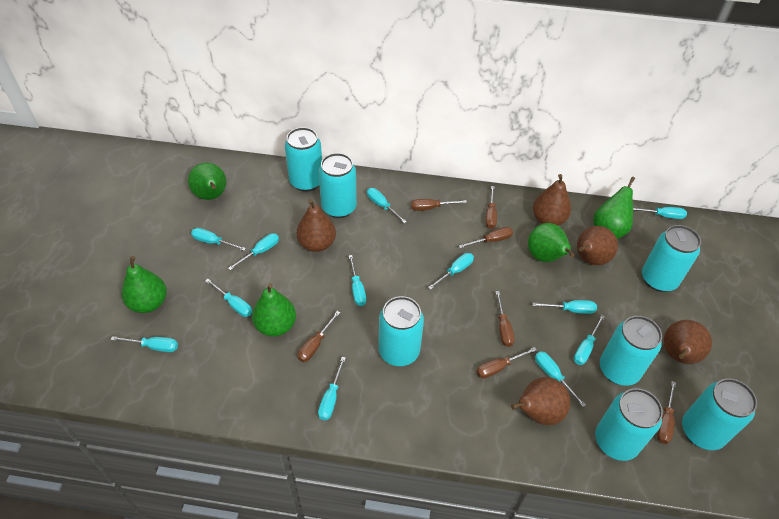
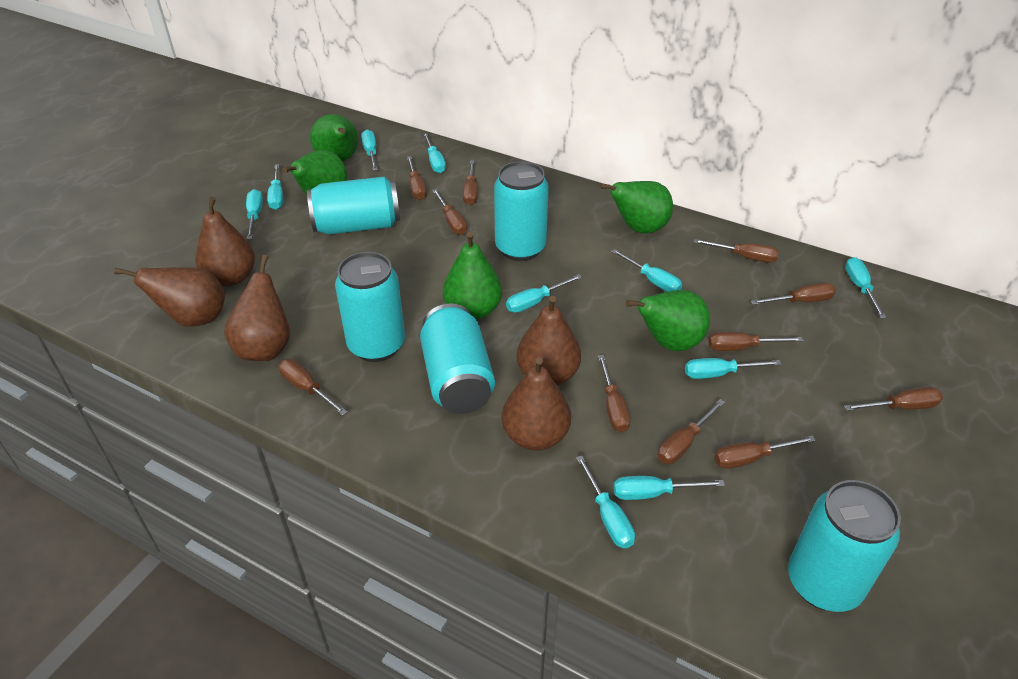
brown screwdriver: [298,311,341,362] [411,199,467,211] [459,227,513,248] [476,347,537,378] [486,186,497,229] [495,291,515,347] [657,381,676,444] = 7 -> [279,359,347,416] [407,156,427,200] [432,189,467,235] [463,160,478,205] [598,355,631,432] [658,399,725,464] [694,239,779,263] [708,332,803,351] [714,435,816,469] [751,283,836,305] [844,387,943,411] = 11
turquoise can: [285,127,322,192] [318,153,357,218] [378,296,424,366] [595,388,663,461] [600,316,662,386] [642,225,701,292] [682,378,757,450] = 7 -> [307,177,400,235] [335,252,405,362] [420,304,495,414] [494,161,549,261] [788,480,901,612] = 5
turquoise screwdriver: [111,336,178,352] [191,228,246,251] [205,279,252,317] [228,233,279,270] [318,357,346,420] [348,255,366,306] [367,188,407,223] [428,253,474,290] [532,300,597,314] [535,351,586,407] [574,315,605,365] [633,207,687,219] = 12 -> [246,189,263,239] [267,164,283,210] [361,130,378,171] [423,133,446,173] [506,274,582,313] [576,455,635,548] [611,249,682,292] [613,476,725,500] [685,358,781,379] [845,257,886,318] = 10

